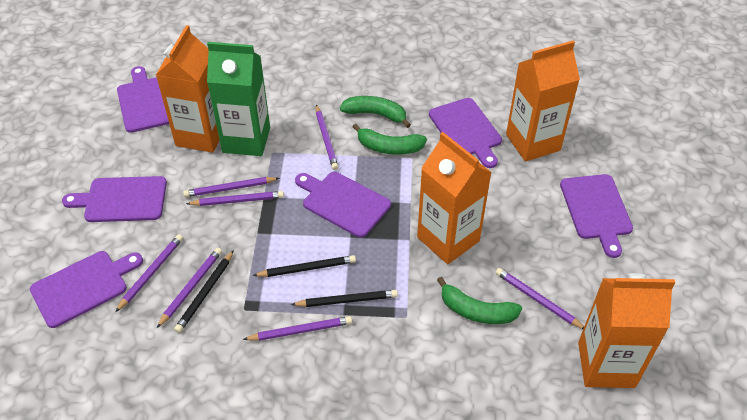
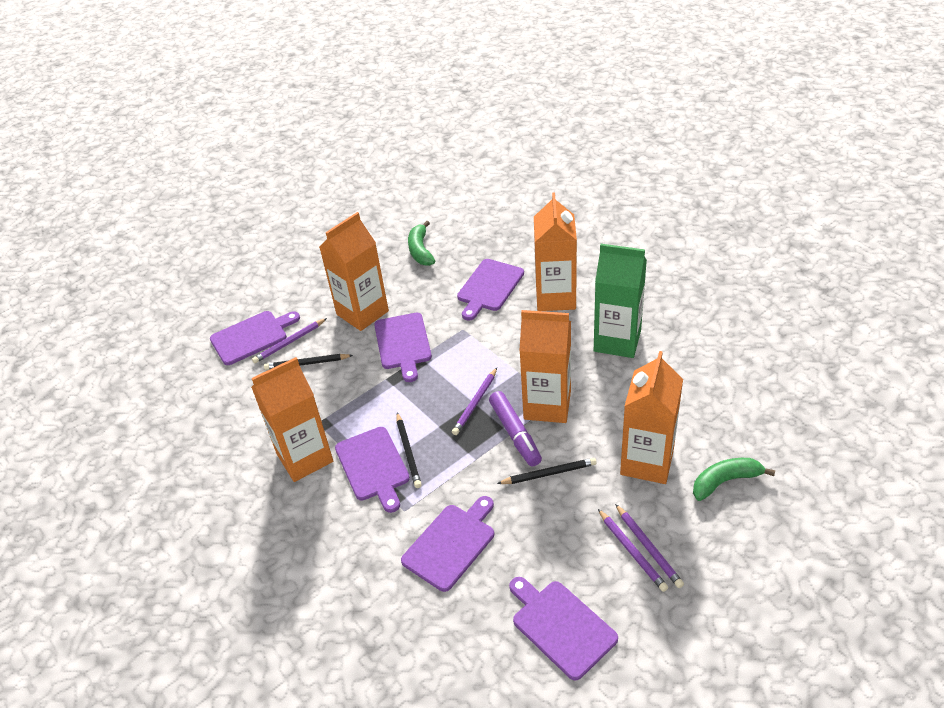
green banana: [340,96,411,128] [353,124,427,155] [437,277,522,324] = 3 -> [408,221,435,266] [693,458,775,501] = 2
orange carton: [156,25,220,153] [417,132,492,264] [506,40,580,162] [578,273,675,388] = 4 -> [251,357,333,482] [319,212,389,331] [519,310,571,423] [534,192,577,311] [620,351,683,484] = 5
purple marker: none = 0 -> [489,391,542,466] = 1
purple pencil: [115,234,183,312] [157,248,222,328] [183,177,279,197] [186,191,284,206] [243,316,352,341] [316,105,339,170] [495,268,584,329] = 7 -> [252,318,327,363] [452,368,497,435] [598,509,668,592] [615,504,684,588] = 4

